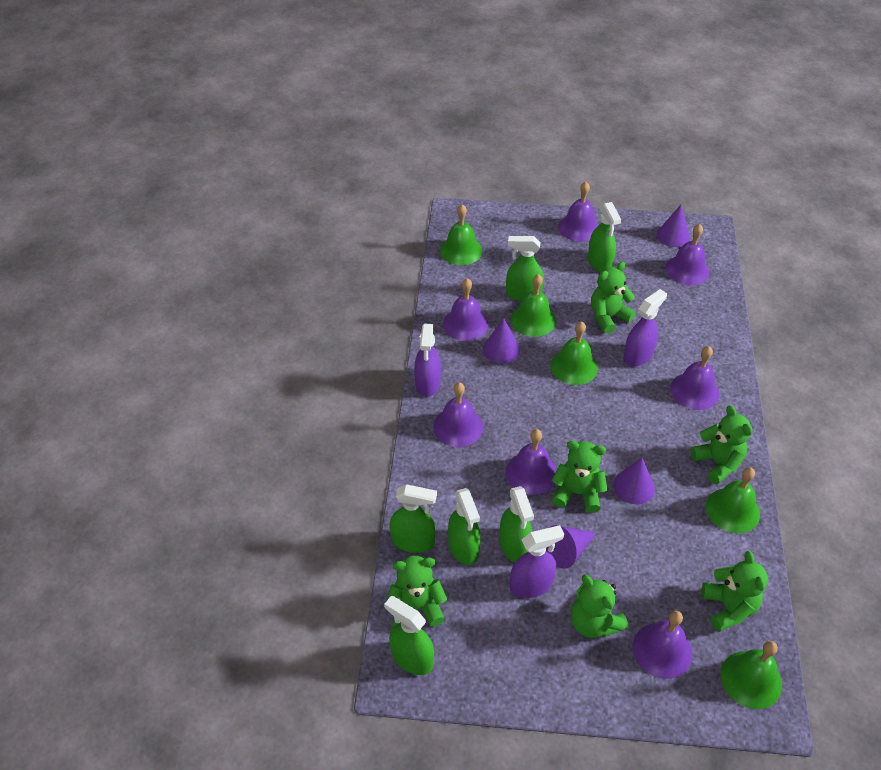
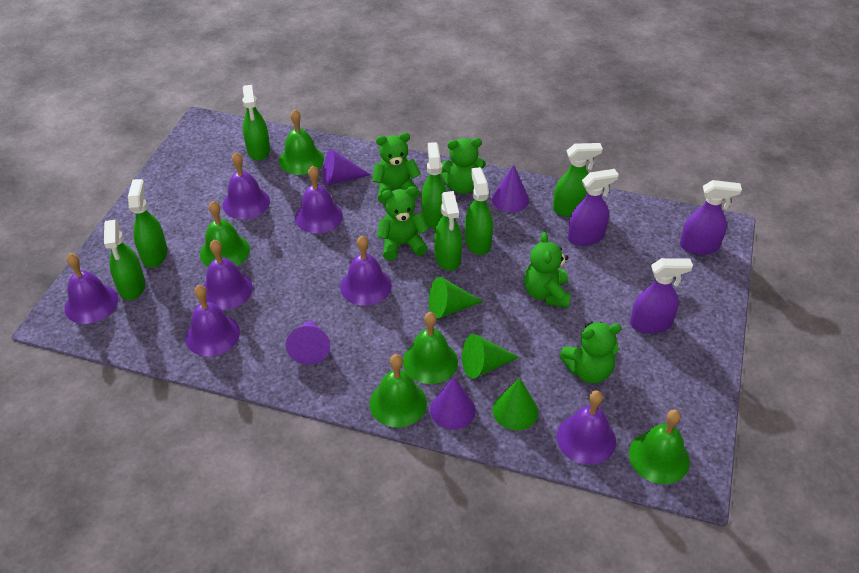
green cone: none = 0 -> [429,277,483,319] [462,334,519,379] [493,378,538,430] = 3
green spray bottle: [384,596,434,675] [390,484,437,553] [448,488,481,565] [499,486,534,563] [506,236,544,302] [588,202,621,272] = 6 -> [104,220,145,300] [128,179,167,268] [242,85,270,161] [421,142,447,229] [434,191,462,271] [465,167,493,255] [553,143,603,217] = 7
green teddy bear: [387,556,447,627] [552,441,608,513] [571,574,628,638] [591,262,636,334] [691,405,753,484] [702,551,768,632] = 6 -> [372,133,421,204] [377,186,429,260] [440,138,486,194] [524,232,571,308] [559,322,622,383] = 5

